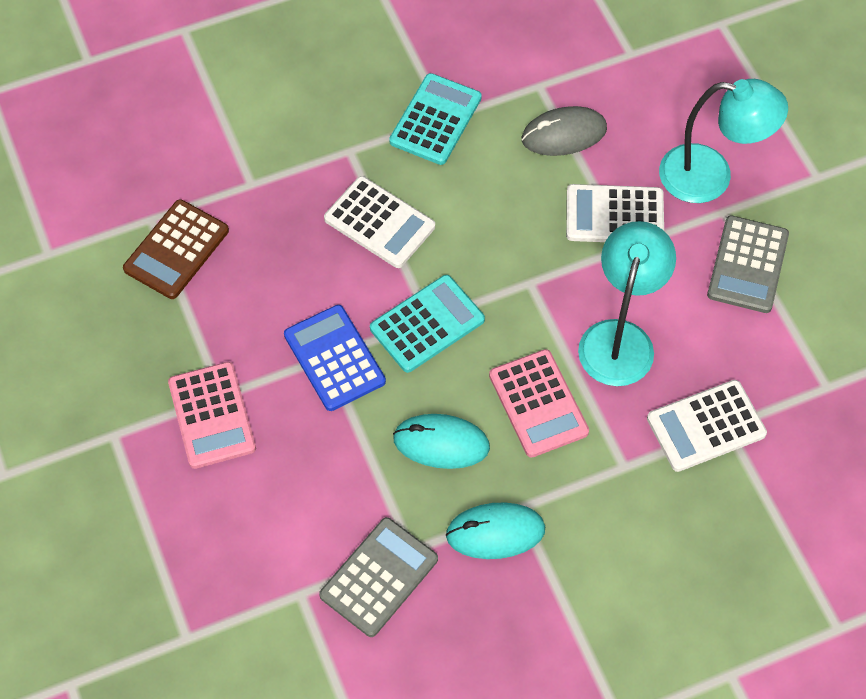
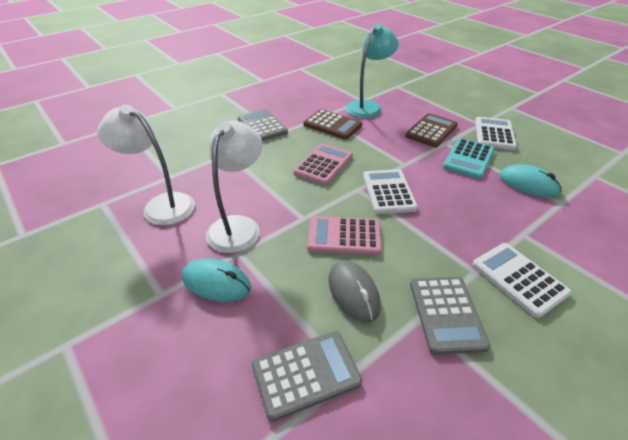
blue calculator: [284,305,386,411] = 1 -> none = 0
brown calculator: [123,199,229,299] = 1 -> [303,109,362,140] [405,113,458,147] = 2
grey calculator: [319,517,438,637] [707,215,789,313] = 2 -> [238,109,288,141] [252,331,362,422] [410,276,490,355] = 3
turquoise calculator: [370,275,485,373] [389,73,482,165] = 2 -> [443,138,494,179] = 1
turquoise lamp: [578,221,676,386] [659,79,788,203] = 2 -> [346,24,399,118] = 1
white lamp: none = 0 -> [97,104,195,225] [206,120,262,253] = 2

